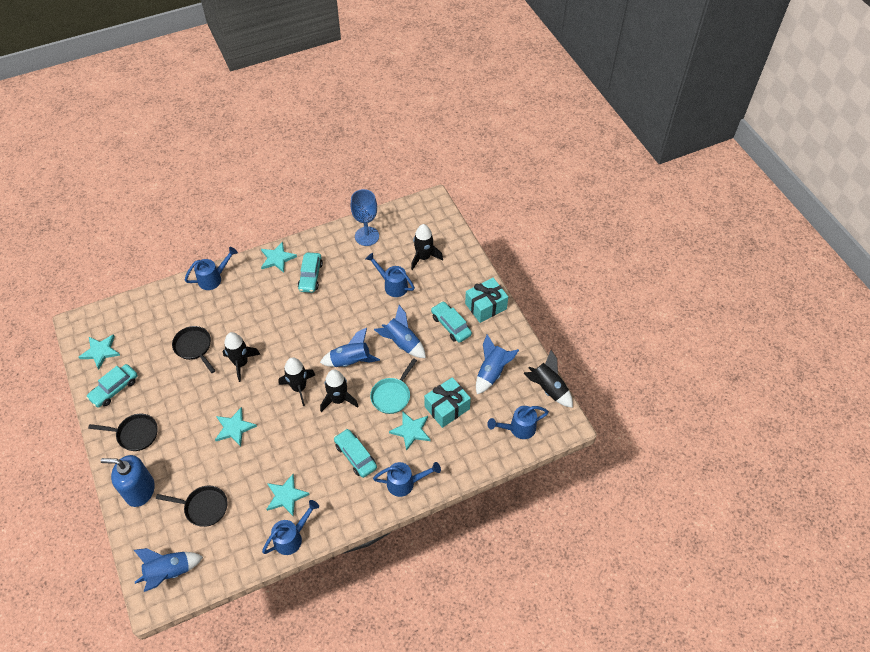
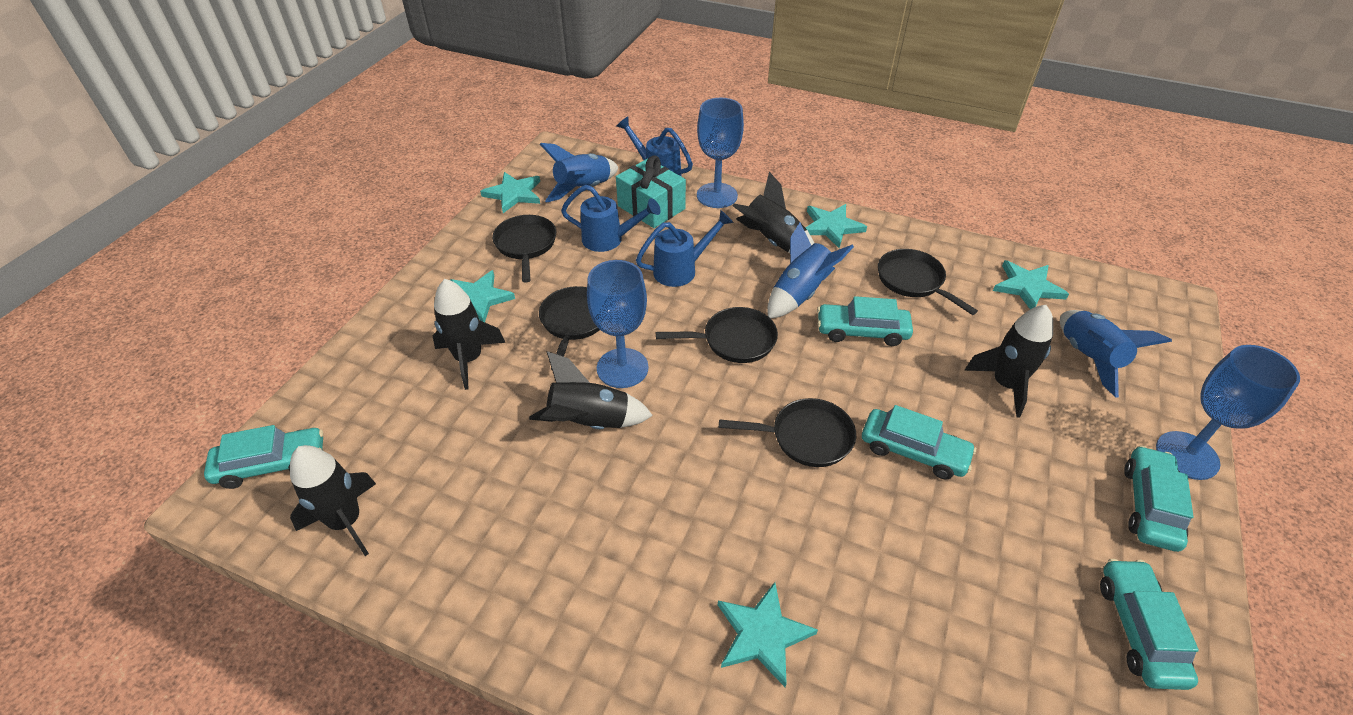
black pan: [88,414,158,451] [156,486,228,527] [172,326,215,373] = 3 -> [492,215,556,283] [539,286,600,370] [656,307,778,363] [719,398,856,467] [878,249,978,315] = 5
blue goblet: [351,189,379,246] = 1 -> [587,260,649,388] [697,98,744,208] [1156,345,1300,480] = 3
blue rocket: [134,548,203,592] [320,328,380,367] [374,305,426,358] [476,334,519,394] = 4 -> [540,143,619,203] [767,223,854,318] [1060,310,1172,398] = 3
blue soap dispenser: [101,455,155,507] = 1 -> none = 0
blue watering can: [185,247,238,290] [262,500,319,555] [366,253,415,297] [373,462,441,497] [487,406,549,439] = 5 -> [561,185,661,252] [617,116,693,176] [636,210,734,287] = 3
turquoise car: [86,364,138,407] [298,253,323,293] [334,429,377,478] [431,301,472,343] = 4 -> [204,425,323,489] [817,296,913,346] [862,405,976,479] [1100,559,1199,690] [1124,445,1194,552] = 5
turquoise gift: [424,377,471,428] [465,278,508,323] = 2 -> [616,156,686,228] = 1
turquoise pan: [370,358,417,414] = 1 -> none = 0

